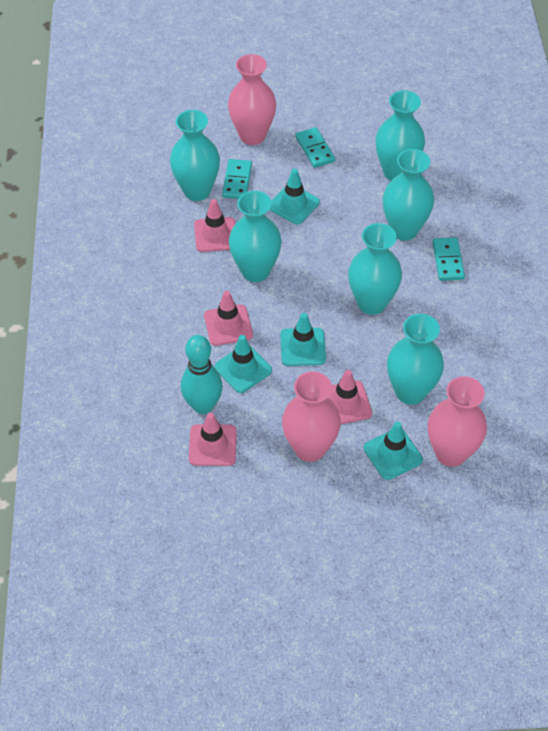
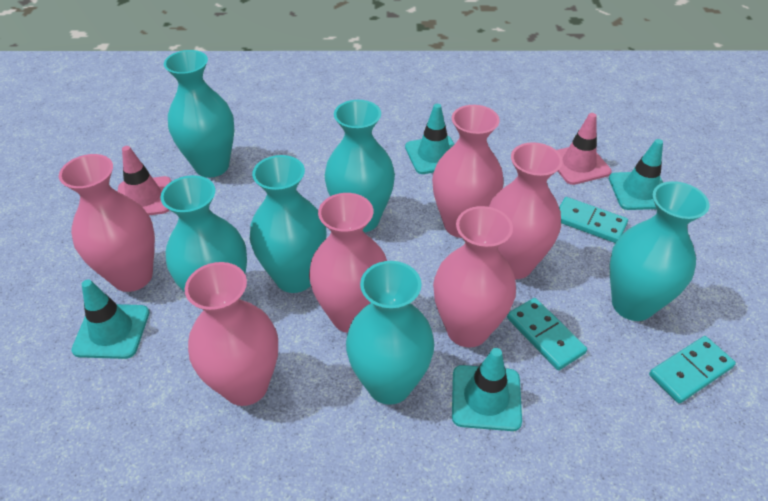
pink traffic cone: [189,413,237,466] [194,199,235,252] [204,291,253,346] [328,370,372,424] = 4 -> [118,146,171,215] [556,113,612,185] = 2
pink vase: [228,54,276,145] [282,371,341,462] [428,376,487,467] = 3 -> [59,154,155,292] [184,262,278,406] [309,193,387,333] [432,105,503,238] [433,206,516,347] [488,142,563,279] = 6
turquoise bowling pin: [181,335,223,414] = 1 -> none = 0

